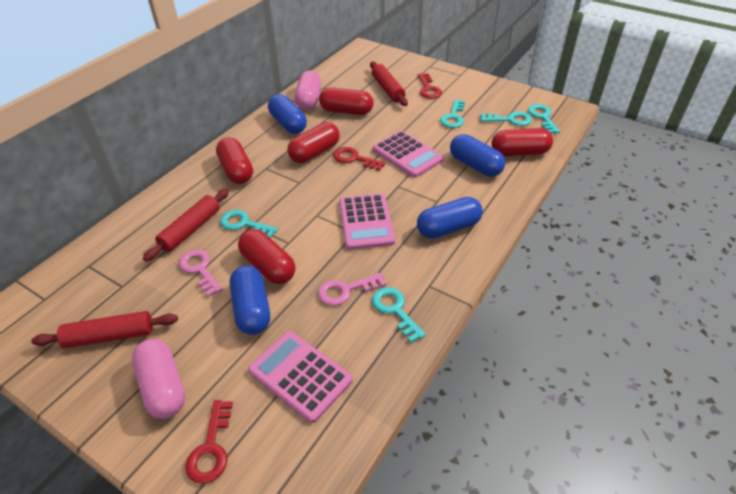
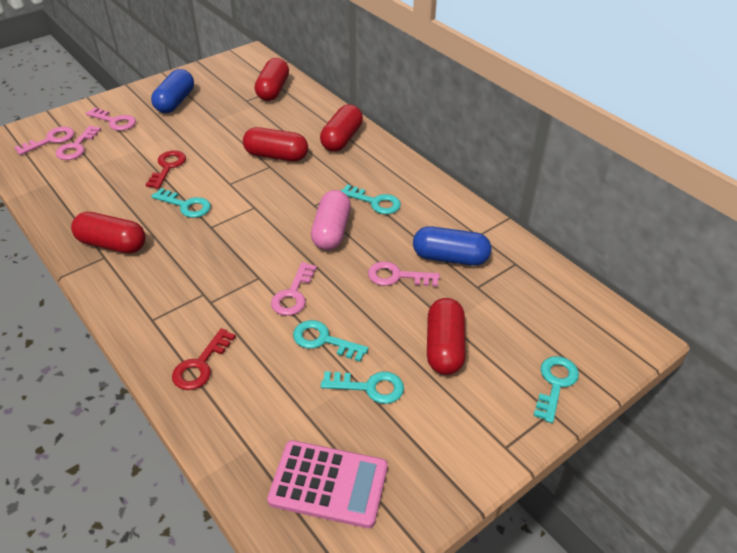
blue capsule: [230,265,270,335] [268,94,307,134] [417,197,483,239] [450,134,505,177] = 4 -> [151,69,194,113] [413,226,491,266] = 2
pink calculator: [248,331,353,423] [339,194,395,250] [372,131,444,178] = 3 -> [267,440,388,528] = 1
pink capsule: [132,339,185,419] [295,70,321,110] = 2 -> [311,190,351,250] = 1
pink key: [179,250,223,297] [318,273,386,306] = 2 -> [14,127,74,155] [56,125,101,160] [86,107,136,131] [271,262,317,316] [368,261,440,287] = 5
red key: [185,400,233,484] [333,147,385,171] [418,73,442,99] = 3 -> [146,150,186,189] [172,328,236,390] = 2
red rolling pin: [31,311,178,348] [143,188,229,262] [370,61,408,106] = 3 -> none = 0

